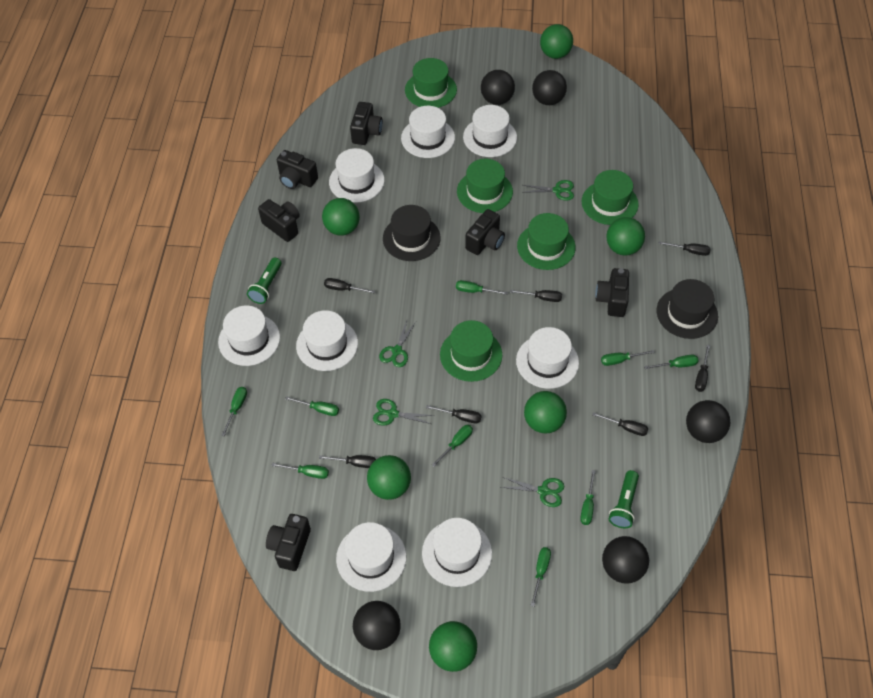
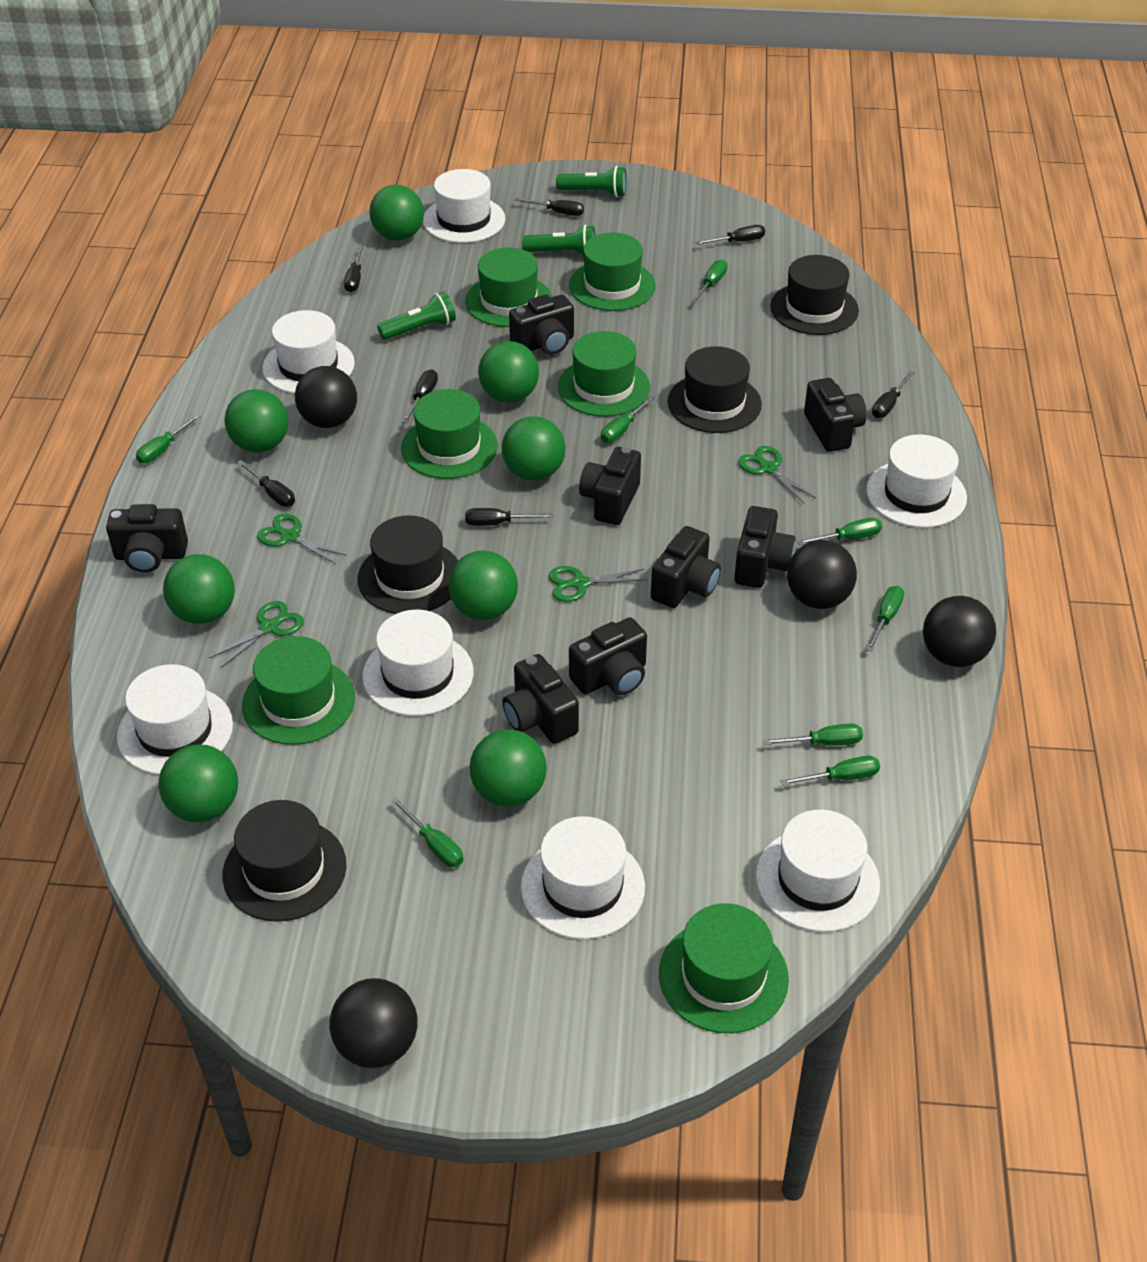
black ball: [353,601,401,650] [481,70,515,105] [532,70,567,105] [602,536,649,584] [686,400,730,443] = 5 -> [295,366,357,428] [329,978,418,1068] [787,540,857,609] [923,596,996,667] = 4
black camera: [258,199,300,242] [266,514,311,571] [277,150,318,189] [350,102,383,145] [465,209,505,255] [595,268,629,317] = 6 -> [106,504,188,573] [502,654,579,744] [509,294,574,355] [569,617,647,695] [579,446,641,525] [651,526,721,608] [734,506,796,588] [804,378,867,452] = 8
black hat: [383,205,441,261] [657,279,718,339] = 2 -> [222,800,346,922] [358,515,458,614] [668,346,762,433] [770,255,859,335] = 4
green ball: [322,198,360,236] [367,455,411,500] [429,621,477,672] [524,391,567,433] [540,24,573,59] [606,217,645,256] = 6 -> [159,744,238,822] [163,554,235,624] [225,389,289,453] [369,185,424,241] [448,550,518,620] [470,729,547,807] [478,341,539,403] [502,416,566,481] = 8
green flashlight: [247,258,282,304] [609,470,639,528] = 2 -> [377,292,456,340] [522,225,595,255] [556,166,627,197] = 3
green hat: [405,58,457,108] [440,320,502,382] [457,159,513,213] [517,213,576,270] [582,170,639,225] = 5 -> [242,636,355,745] [401,389,498,479] [465,247,552,327] [557,331,650,417] [569,232,656,311] [659,903,789,1033] = 6
green screwdriver: [221,387,247,436] [271,463,329,479] [285,396,339,416] [432,425,473,467] [456,280,508,295] [530,547,551,607] [580,470,595,525] [601,350,655,366] [644,355,699,369] = 9 -> [136,414,200,463] [391,798,463,867] [601,396,655,443] [691,259,728,303] [763,723,863,746] [781,756,880,786] [797,518,882,545] [866,586,904,652] = 8
white hat: [218,306,280,366] [296,310,358,371] [329,148,385,203] [336,522,406,592] [401,106,455,158] [422,518,492,587] [463,105,517,157] [516,327,579,389] = 8 -> [117,664,233,775] [262,310,355,394] [362,610,473,716] [423,169,505,243] [521,816,645,939] [756,810,880,932] [866,434,967,528] = 7

